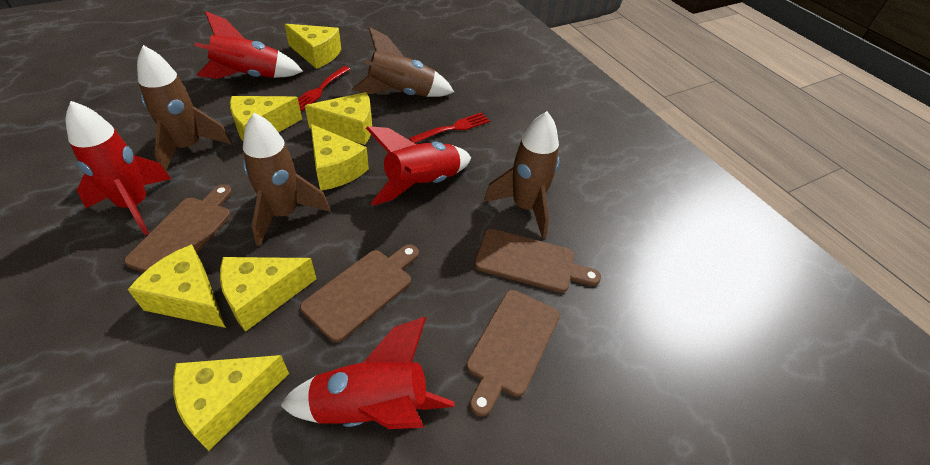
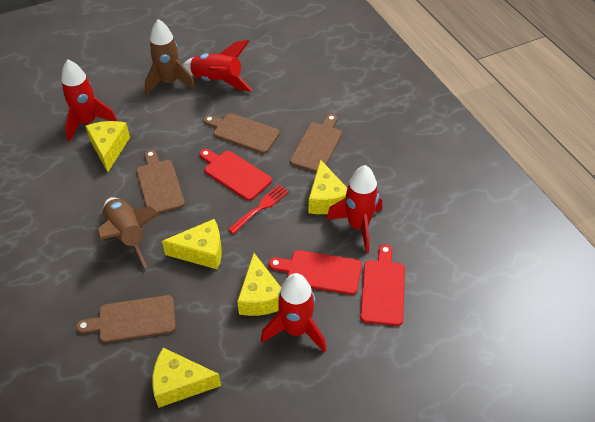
brown rocket: [137,45,232,171] [243,113,330,246] [352,27,454,97] [484,111,559,239] = 4 -> [97,197,160,269] [145,19,196,95] = 2
red cutting board: none = 0 -> [199,149,272,201] [269,250,362,295] [360,244,405,326] = 3
red fork: [298,66,350,111] [409,112,490,143] = 2 -> [228,185,289,234] = 1
yellow cheese: [128,244,226,328] [173,355,289,451] [220,257,316,332] [230,96,302,141] [284,24,341,69] [305,92,372,145] [311,124,369,191] = 7 -> [85,121,130,172] [152,348,221,408] [162,219,222,270] [237,253,281,316] [309,159,347,214] = 5

